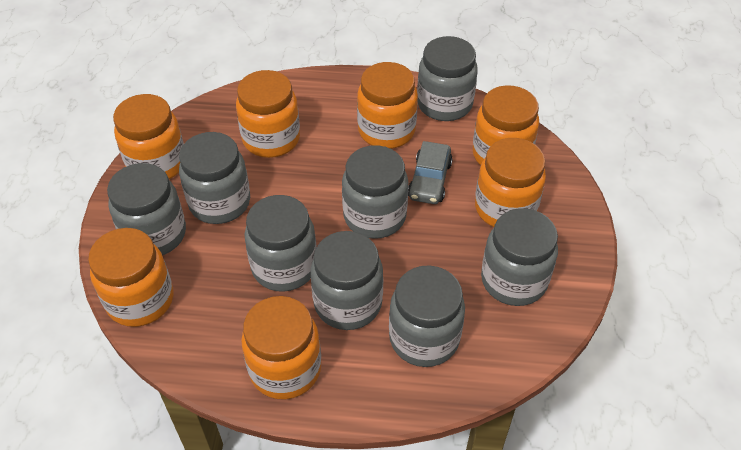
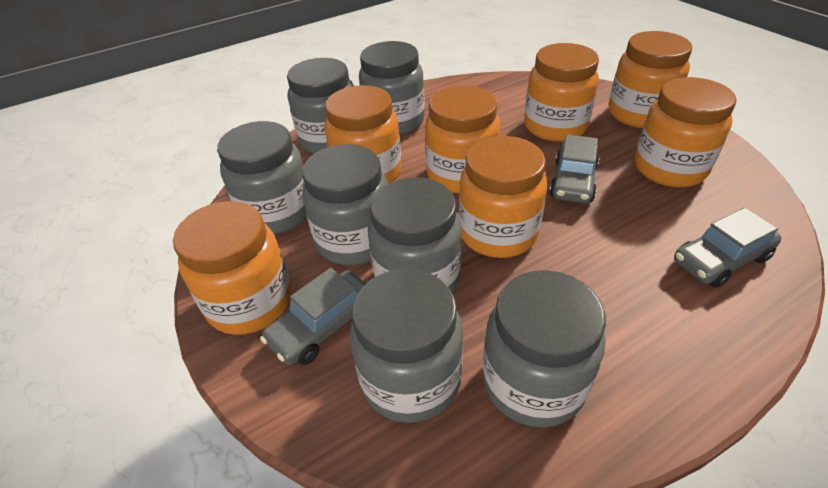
grey car: [408,141,453,204] = 1 -> [260,268,366,365] [549,135,600,203] [674,207,782,288] = 3
grey jar: [107,163,186,255] [179,132,250,224] [245,195,317,292] [311,231,383,330] [342,145,408,239] [389,265,465,367] [417,36,478,121] [481,208,558,306] = 8 -> [217,121,307,234] [287,58,354,154] [302,144,388,265] [350,269,463,423] [359,41,425,135] [368,177,462,293] [483,270,606,428] = 7

